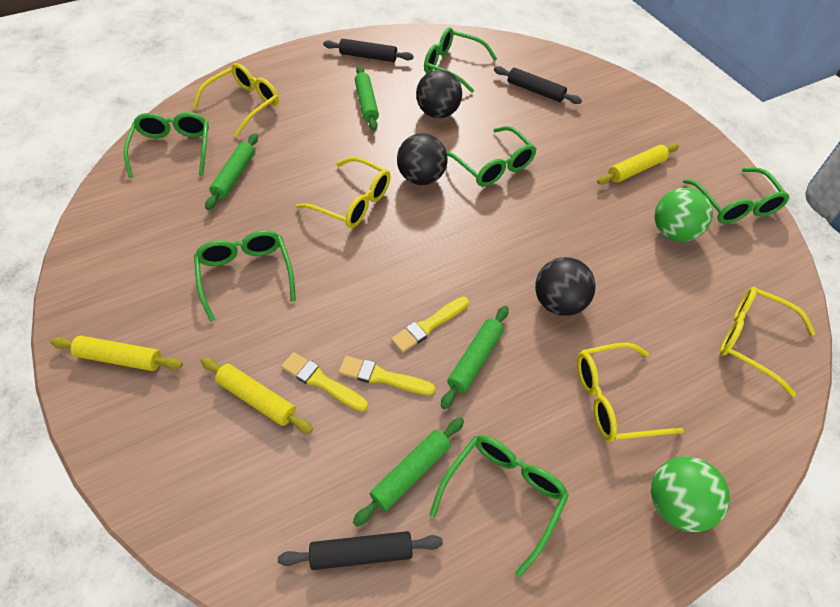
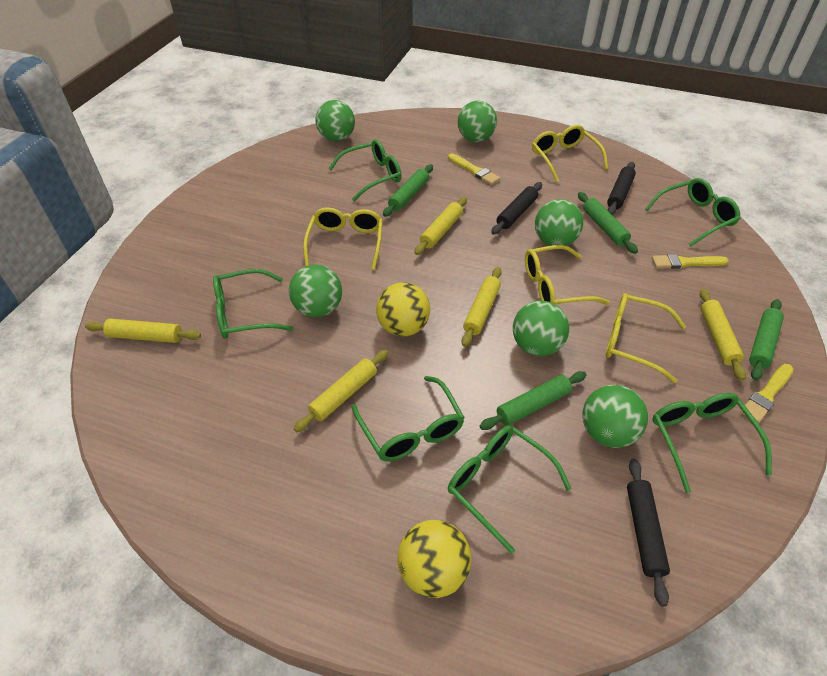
black ball: [397,133,448,185] [416,70,462,118] [535,257,596,316] = 3 -> none = 0
green ball: [651,457,730,532] [655,188,713,242] = 2 -> [289,264,342,317] [315,100,355,141] [458,101,497,142] [513,301,569,356] [535,199,583,246] [582,385,648,448] = 6
yellow ball: none = 0 -> [376,282,430,336] [397,520,471,598] = 2
yellow rolling pin: [51,336,183,371] [201,357,313,433] [597,143,679,185] = 3 -> [85,319,201,343] [294,350,388,432] [414,197,467,255] [462,267,502,347] [700,288,746,381] = 5

